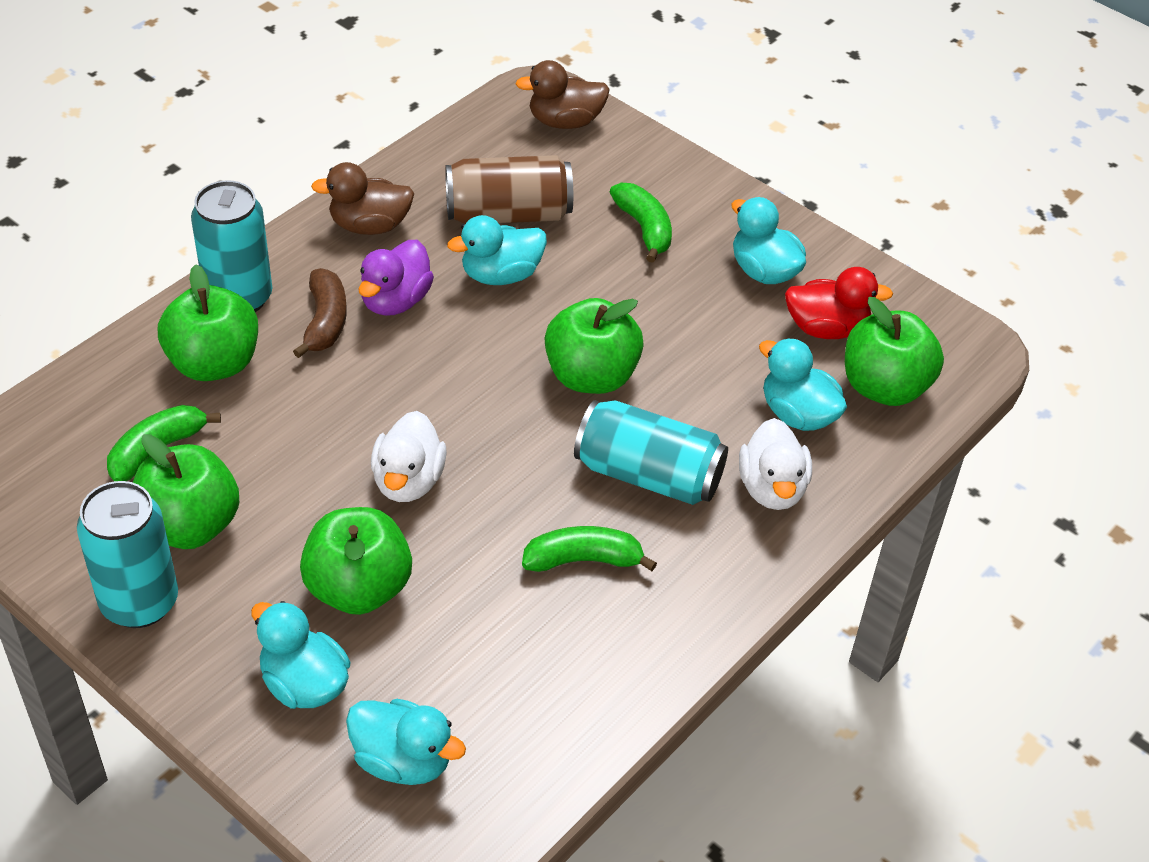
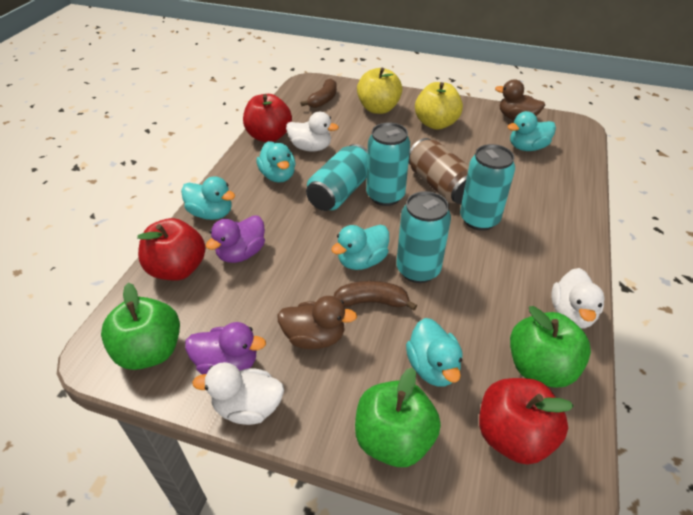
brown banana: [293,268,347,358] = 1 -> [301,78,337,108] [334,281,417,311] = 2
green apple: [133,434,239,549] [158,264,258,381] [300,507,412,615] [545,298,644,394] [845,297,944,406] = 5 -> [101,283,180,370] [355,367,441,467] [510,306,591,388] = 3
green banana: [107,405,221,481] [522,526,657,572] [610,183,672,263] = 3 -> none = 0
purple duck: [358,240,434,316] = 1 -> [185,322,266,374] [206,215,265,263] = 2
red apple: none = 0 -> [137,218,206,281] [243,94,292,142] [479,378,574,464] = 3
red duck: [785,267,893,339] = 1 -> none = 0
turquoise can: [77,481,178,628] [191,180,272,312] [574,400,728,505] = 3 -> [306,144,368,211] [366,122,410,206] [396,191,451,283] [460,144,515,231] = 4
white duck: [371,411,447,502] [739,418,812,510] = 2 -> [192,362,284,425] [286,112,339,152] [551,268,604,328] = 3
yellow apple: none = 0 -> [357,68,402,114] [415,82,463,130] = 2

